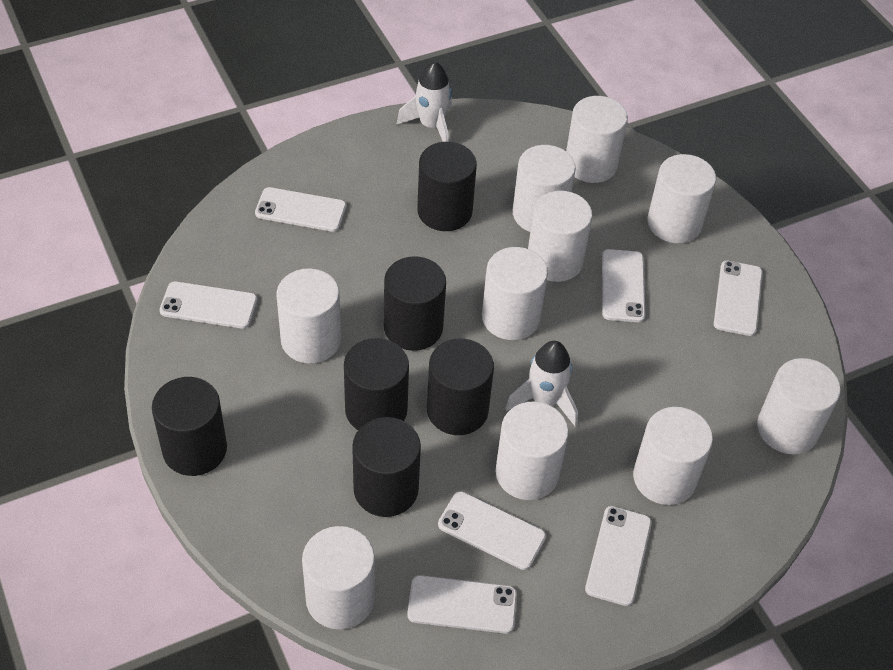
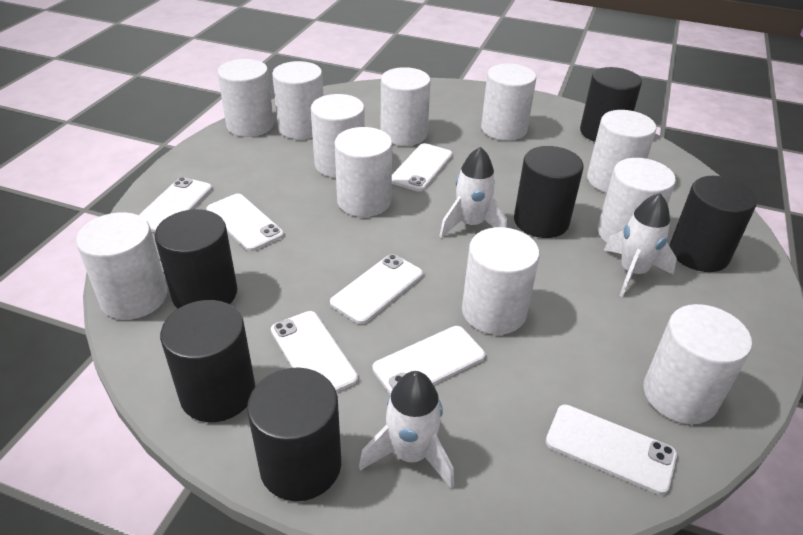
white cylinder: [276,268,341,364] [302,526,375,630] [482,247,548,340] [495,401,569,500] [513,145,576,232] [528,191,592,282] [566,96,628,183] [633,407,713,505] [647,154,716,243] [757,358,841,454] = 10 -> [76,212,167,320] [218,59,274,137] [272,61,323,139] [311,94,365,178] [335,127,392,217] [381,67,431,146] [462,227,540,335] [481,64,536,141] [587,110,657,193] [598,158,676,243] [644,304,752,424] = 11
white rocket: [396,61,452,142] [505,341,578,427] = 2 -> [359,371,454,488] [439,147,507,238] [604,193,677,297] = 3

